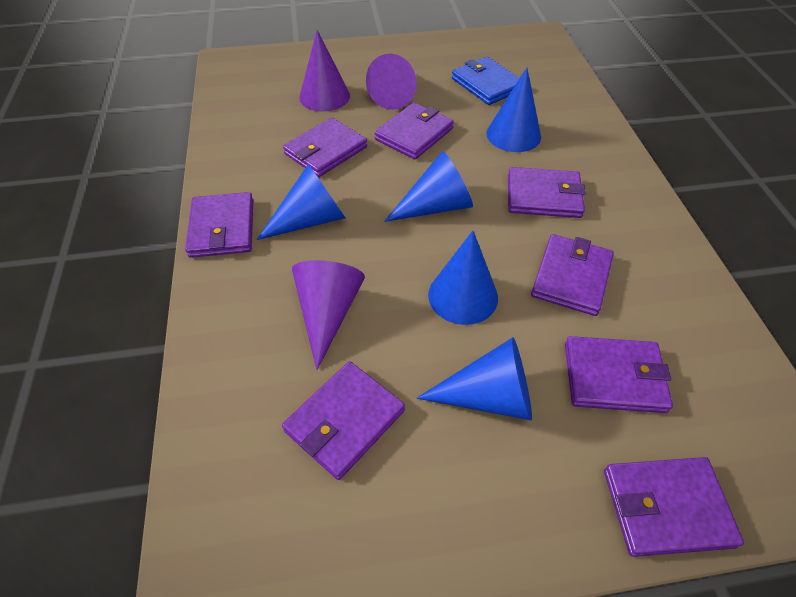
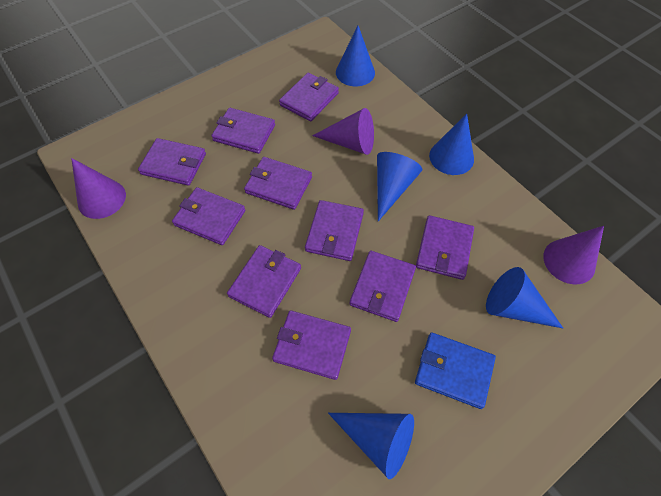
purple wallet: [185,192,253,258] [282,361,405,480] [283,117,367,177] [375,102,454,159] [508,167,586,218] [531,234,614,316] [565,336,673,413] [604,457,744,557] = 8 -> [138,138,206,186] [172,187,245,245] [211,108,275,154] [227,245,301,318] [244,157,312,210] [272,310,351,380] [279,73,339,121] [305,200,364,261] [349,251,416,322] [416,215,474,280] = 10

